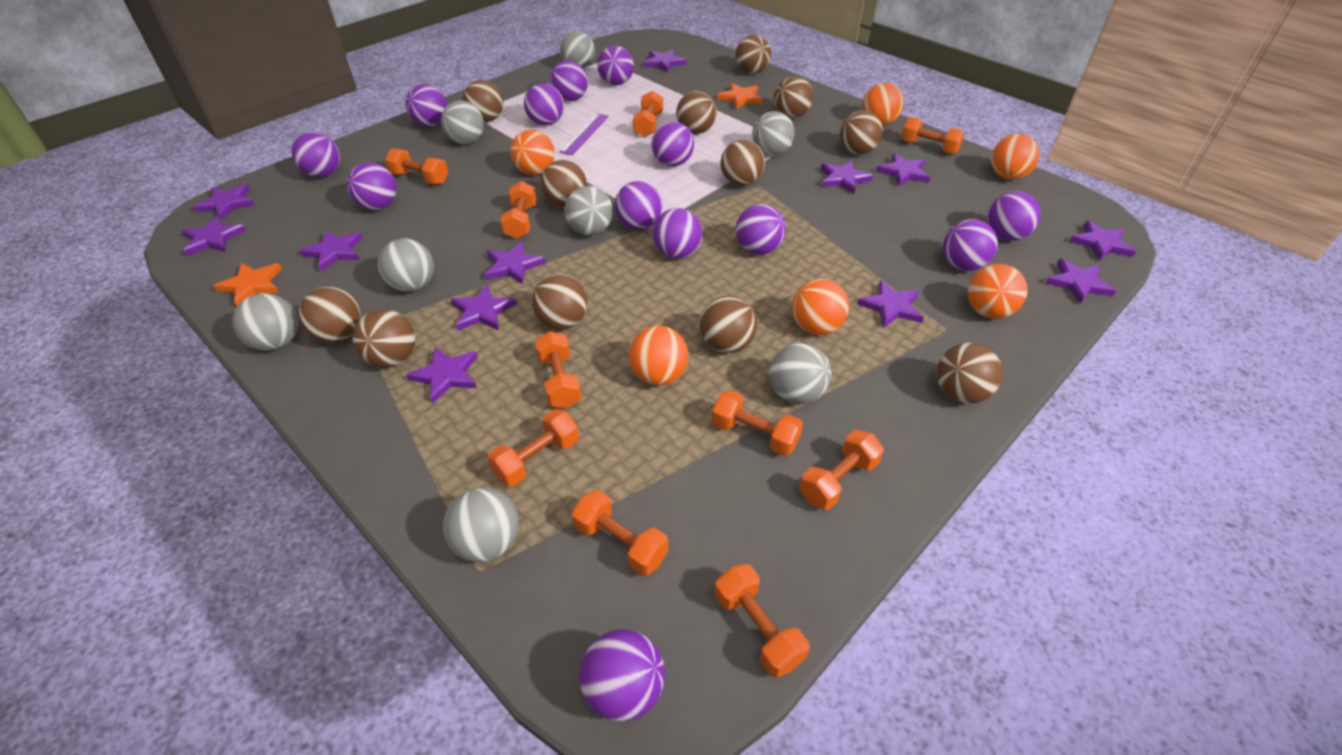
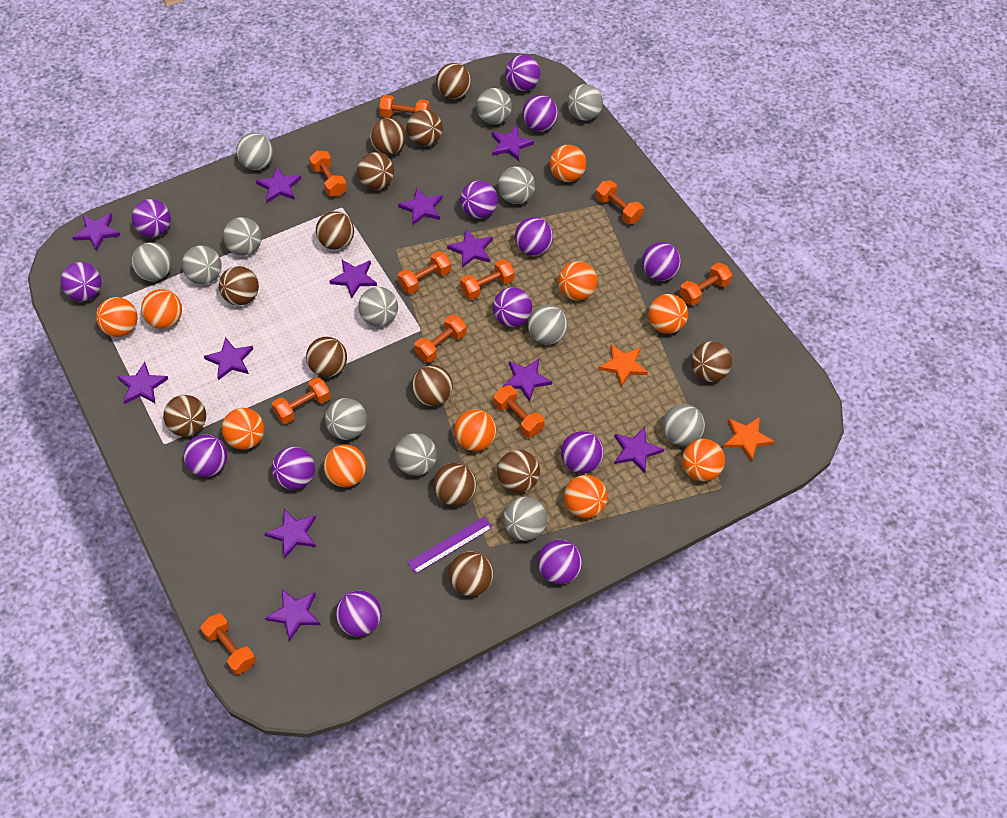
brown ball: [298,287,361,343] [353,309,415,367] [463,80,503,122] [531,274,587,330] [540,160,587,207] [676,91,717,134] [700,296,757,353] [721,140,765,186] [735,35,771,74] [774,76,813,118] [839,111,883,155] [937,342,1003,404] = 12 -> [163,395,206,437] [219,266,259,305] [306,337,347,377] [316,211,354,250] [357,152,394,190] [370,118,406,155] [407,109,443,146] [412,365,453,406] [433,463,477,506] [436,63,471,99] [449,551,494,596] [497,450,540,493] [691,341,732,382] = 13
grey ball: [232,293,298,351] [378,238,434,292] [441,100,484,144] [443,488,519,562] [560,31,595,68] [565,186,613,235] [752,111,795,156] [769,343,832,404] = 8 -> [132,242,172,281] [182,245,221,284] [223,217,262,256] [236,133,273,170] [325,398,367,440] [358,287,398,326] [394,433,437,476] [476,88,512,124] [498,166,535,204] [503,497,547,541] [528,305,568,345] [567,84,603,121] [663,404,705,446] = 13
orange ball: [510,129,555,175] [629,325,688,385] [792,279,849,335] [862,83,904,125] [968,264,1028,319] [991,134,1040,180] = 6 -> [96,297,138,337] [141,289,182,329] [222,408,264,450] [324,444,366,487] [454,409,496,451] [550,145,586,182] [558,261,597,301] [564,475,608,518] [648,294,688,334] [682,439,725,481] = 10

